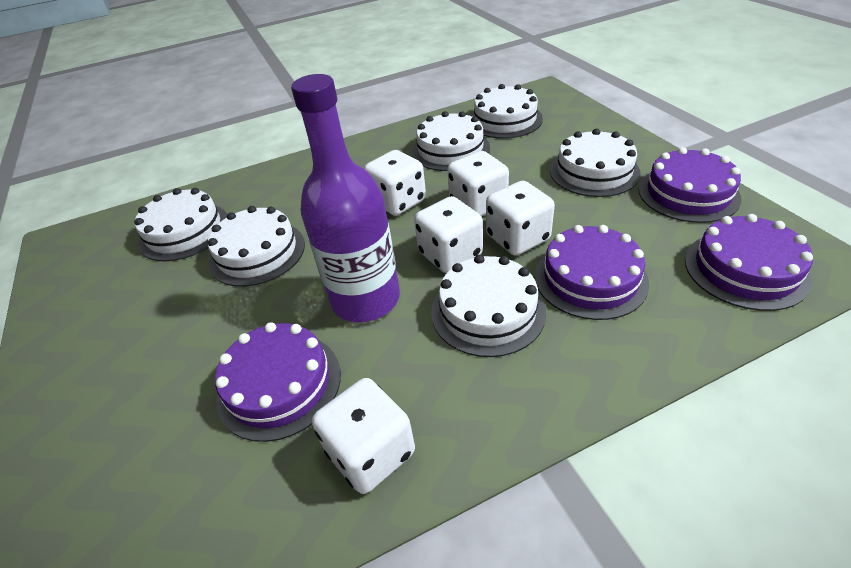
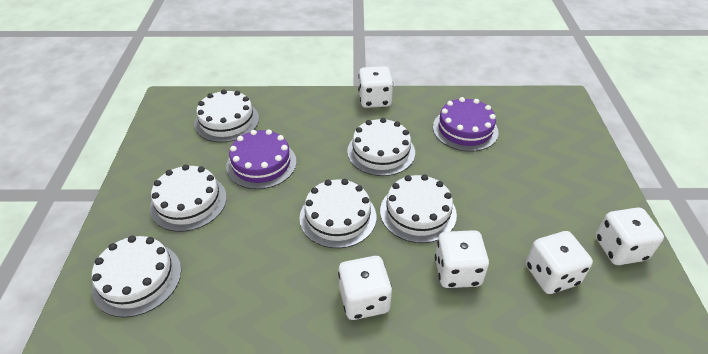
purple bottle: [291,74,400,322] = 1 -> none = 0
purple cake: [215,322,341,442] [535,225,649,320] [638,147,741,223] [685,214,813,311] = 4 -> [226,129,296,189] [433,97,498,152] = 2

